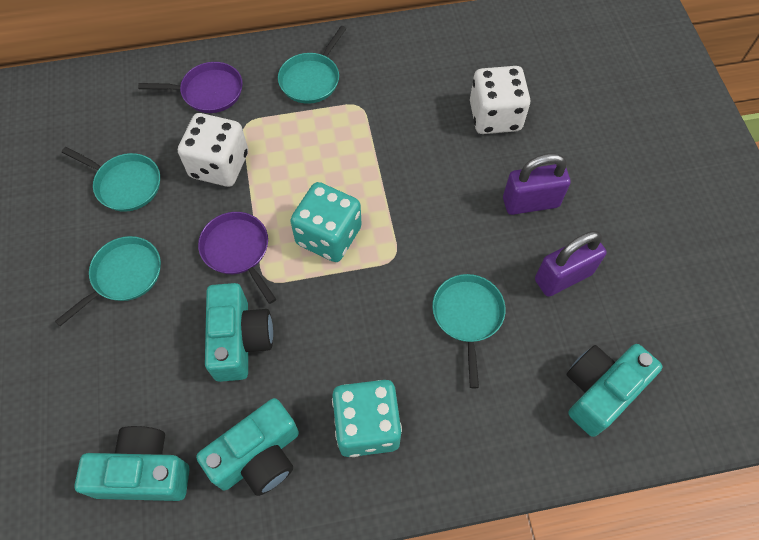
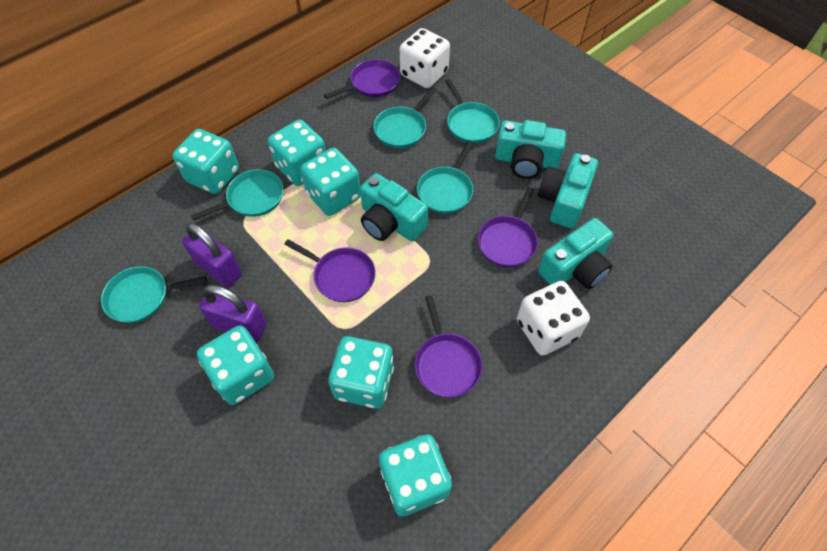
purple pan: [138,62,243,113] [198,212,276,304] = 2 -> [285,239,376,302] [324,59,400,99] [415,295,482,397] [478,187,538,267] = 4
turquoise dice: [290,182,362,262] [332,380,402,457] = 2 -> [172,129,239,194] [197,325,274,405] [268,120,326,186] [300,148,361,216] [328,336,394,409] [379,434,452,516] = 6
turquoise pan: [55,236,161,326] [62,147,160,212] [278,26,346,104] [432,274,506,388] = 4 -> [101,266,207,323] [191,169,283,221] [373,87,437,148] [417,141,473,214] [445,79,500,144] = 5

